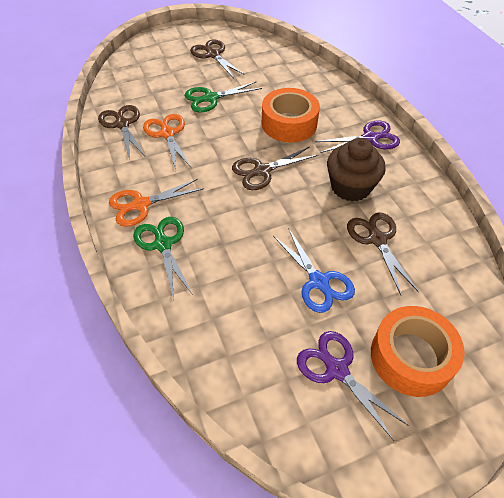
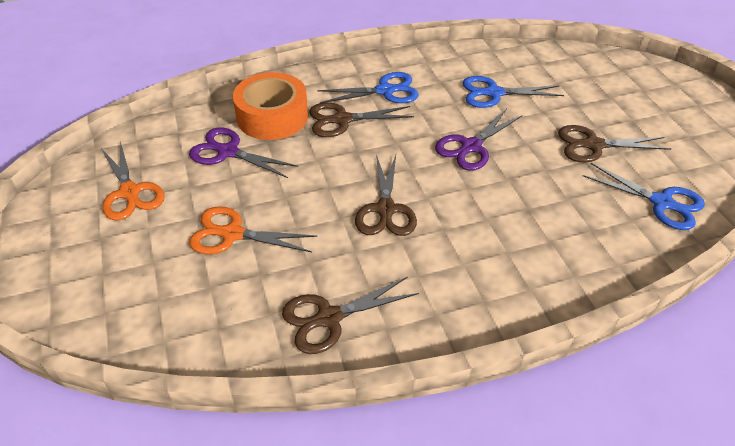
blue scissors: [273,228,355,313] = 1 -> [317,72,419,103] [462,76,564,108] [582,163,705,230] = 3
brown cupcake: [327,138,386,201] = 1 -> none = 0
green scissors: [133,217,193,300] [184,81,262,112] = 2 -> none = 0
orange tape: [262,88,320,142] [371,306,465,397] = 2 -> [233,72,308,140] = 1

